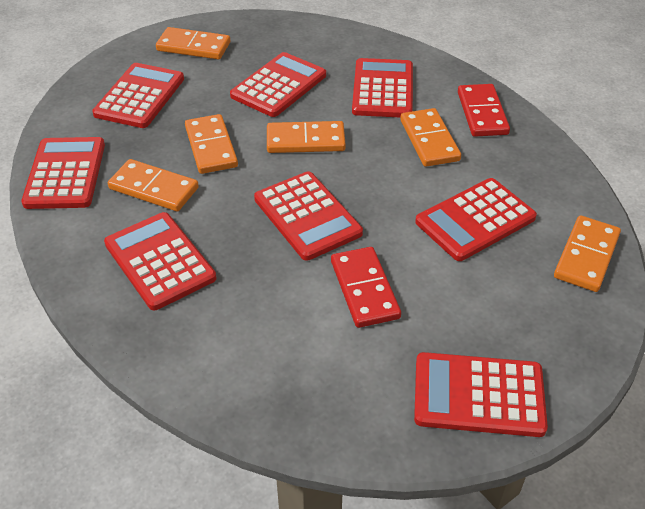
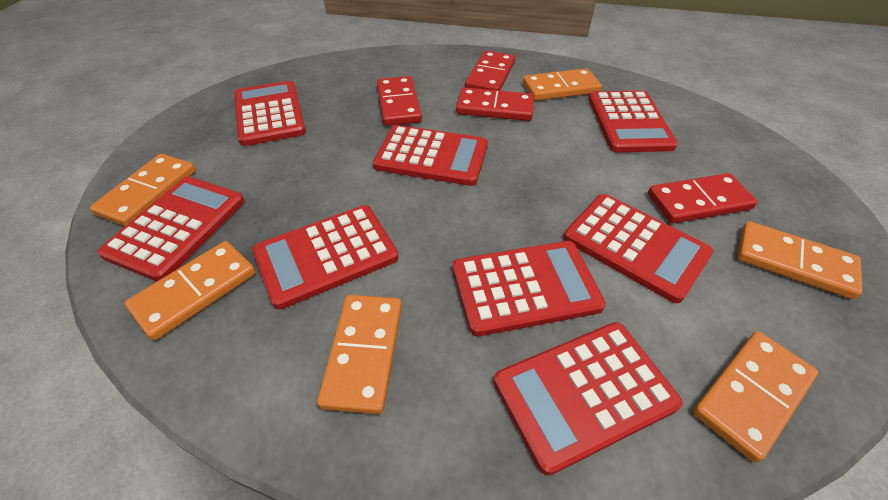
red domino: [331,247,401,328] [458,84,510,137] = 2 -> [377,76,422,126] [456,87,534,121] [465,51,515,91] [648,173,758,224] = 4

